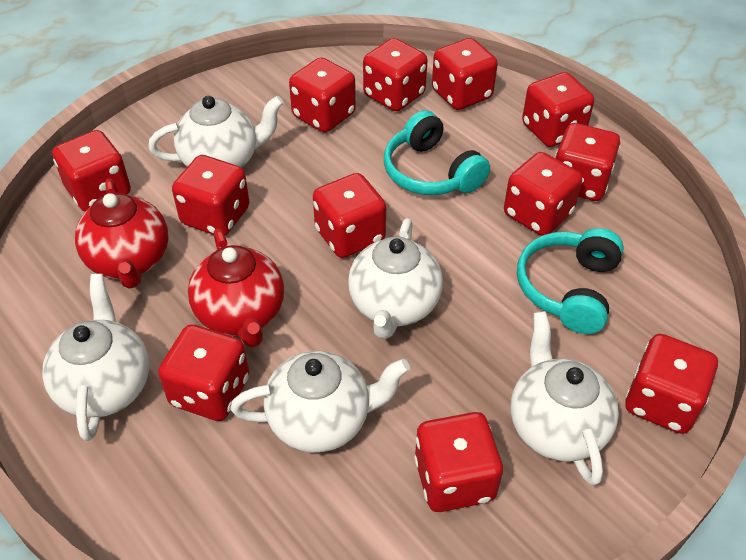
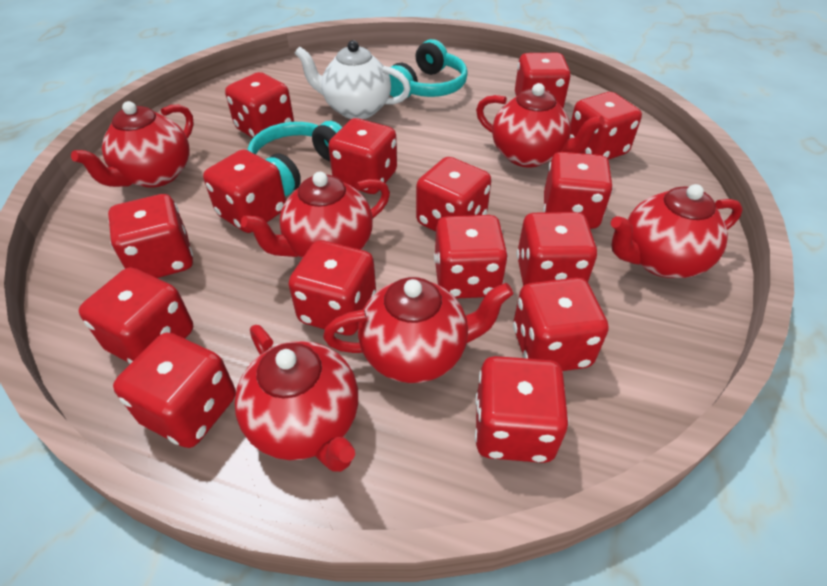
red dice: [52,130,131,212] [158,324,249,421] [172,155,249,236] [289,57,356,132] [313,173,386,258] [363,38,428,111] [414,412,503,512] [432,38,498,110] [504,152,582,236] [522,72,594,147] [555,123,620,201] [625,334,718,434] = 12 -> [79,267,193,364] [108,194,193,278] [113,333,236,448] [203,150,286,233] [225,72,294,138] [288,240,376,336] [328,118,397,194] [416,157,491,232] [434,215,508,299] [475,356,569,463] [513,278,608,371] [515,53,571,108] [517,212,597,286] [543,152,613,229] [570,92,642,160] = 15
red teapot: [75,178,169,289] [188,228,284,347] = 2 -> [71,101,194,188] [235,325,358,472] [241,172,390,258] [323,277,513,383] [476,83,605,167] [611,184,743,278] = 6
white teapot: [42,274,149,441] [148,95,284,168] [230,351,410,453] [348,218,443,339] [511,311,619,486] = 5 -> [295,40,411,119] = 1

